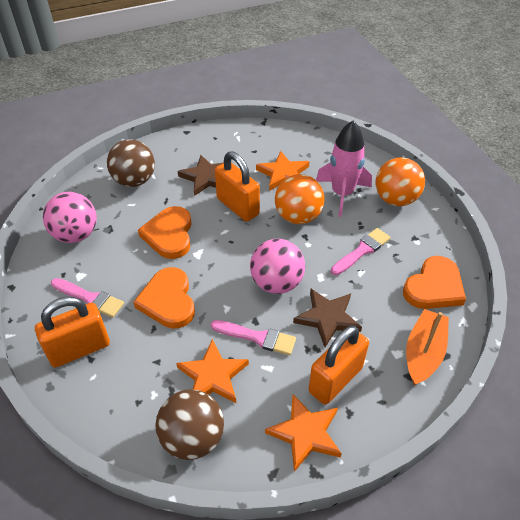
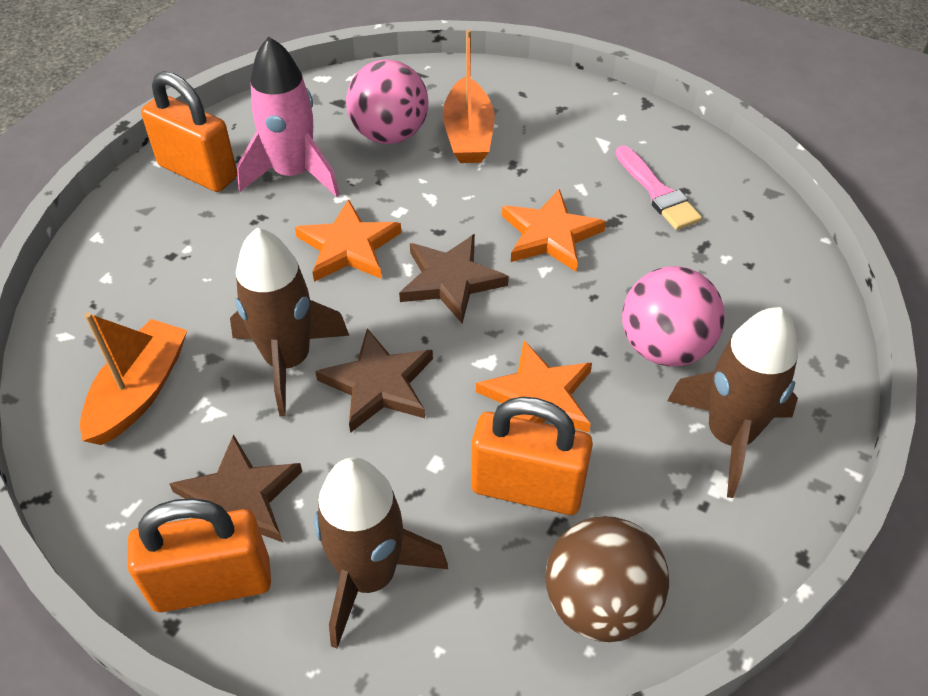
brown ball: [107,139,155,187] [155,389,224,460] = 2 -> [545,516,669,642] = 1
brown rocket: none = 0 -> [230,228,349,416] [314,457,448,649] [667,307,798,498] = 3
brown star: [178,155,223,196] [293,289,362,347] = 2 -> [169,434,302,542] [315,328,433,433] [399,234,509,323] = 3
orange ball: [275,174,325,224] [375,157,425,206] = 2 -> none = 0
orange boat: [406,309,449,385] = 1 -> [80,312,187,445] [443,29,495,163] = 2
orange heart: [133,267,195,329] [138,206,192,259] [403,256,466,309] = 3 -> none = 0
pink brush: [51,278,124,318] [211,320,296,355] [331,228,391,275] = 3 -> [616,145,702,230] = 1

